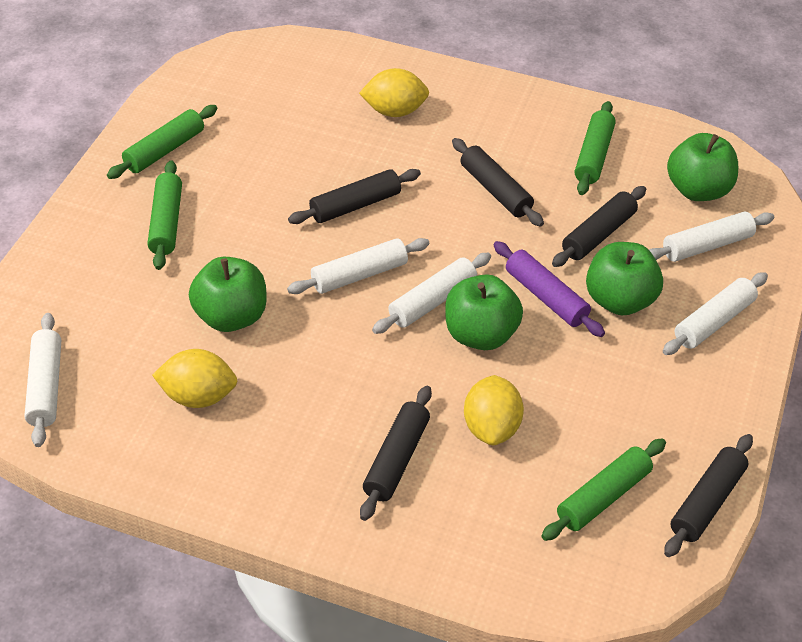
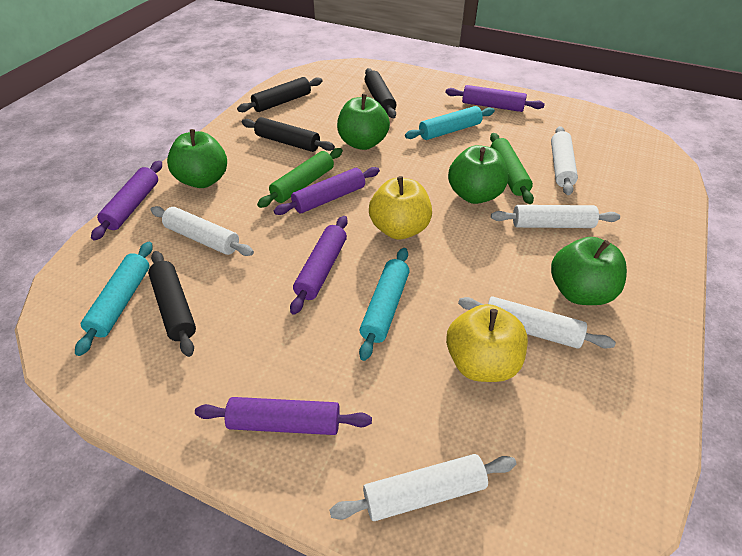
black rolling pin: [288,169,421,224] [360,386,432,521] [452,138,544,227] [552,186,646,267] [664,434,753,557] = 5 -> [148,251,196,357] [237,77,323,112] [242,117,335,152] [365,68,396,118] = 4
green rolling pin: [107,105,217,179] [147,160,182,270] [541,439,666,541] [575,101,616,195] = 4 -> [257,148,343,208] [490,133,534,204] = 2
purple rolling pin: [493,241,605,337] = 1 -> [91,161,162,241] [195,397,372,435] [274,167,380,215] [290,216,348,315] [445,85,545,112] = 5
turquoise rolling pin: none = 0 -> [75,242,153,356] [359,248,410,361] [405,106,495,140] = 3
yellow apple: none = 0 -> [369,176,432,239] [446,304,528,382] = 2
yellow lemon: [152,349,237,408] [359,68,429,117] [464,375,524,445] = 3 -> none = 0

